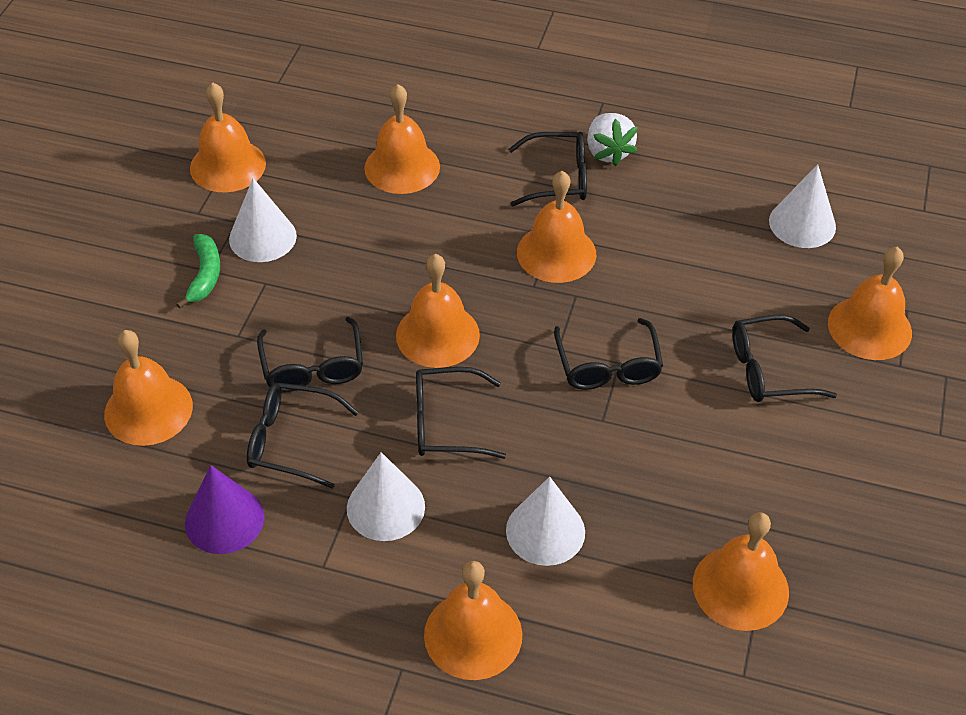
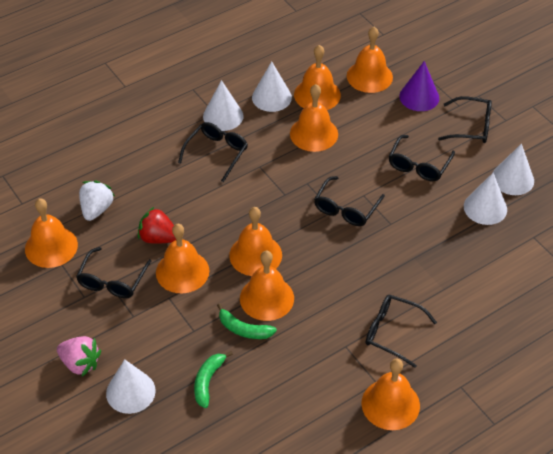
green banana: [176,234,220,309] = 1 -> [194,351,233,408] [217,303,277,339] = 2
pink strawberry: none = 0 -> [57,336,101,376] = 1
red strawberry: none = 0 -> [138,207,176,244] = 1
white cone: [229,178,297,262] [347,452,425,541] [506,477,585,566] [769,164,836,248] = 4 -> [106,359,156,414] [203,80,244,131] [252,61,292,112] [464,173,507,225] [493,143,534,195] = 5

